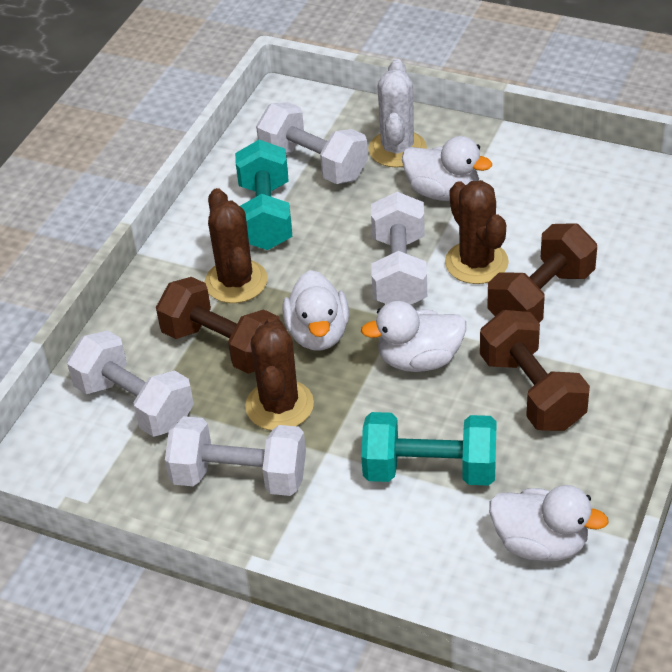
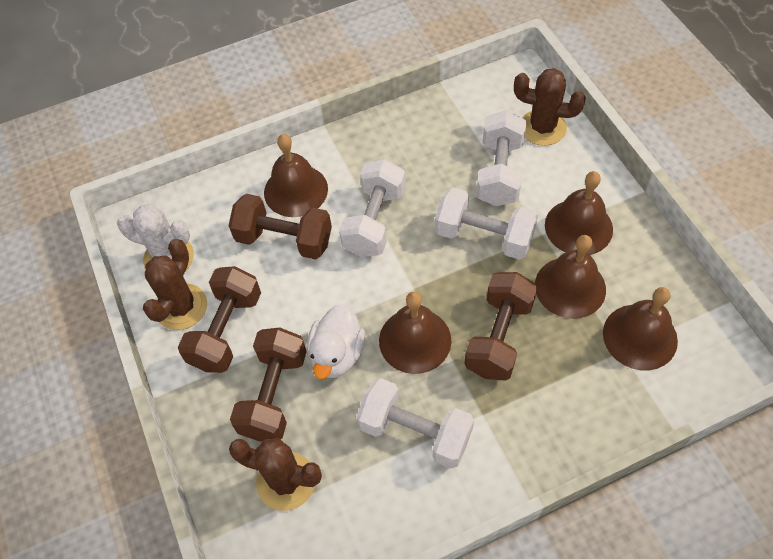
brown bell: none = 0 -> [264,134,328,217] [379,292,451,374] [535,235,606,319] [545,171,613,255] [603,287,678,371] = 5
brown dumbbell: [156,277,280,374] [480,310,590,431] [487,223,597,323] = 3 -> [178,266,261,373] [229,194,332,260] [230,327,307,441] [464,272,538,381] = 4
turquoise dumbbell: [235,140,292,250] [361,412,497,486] = 2 -> none = 0
white duck: [282,270,349,351] [361,301,466,372] [402,136,492,201] [489,485,609,561] = 4 -> [307,304,365,379] = 1

